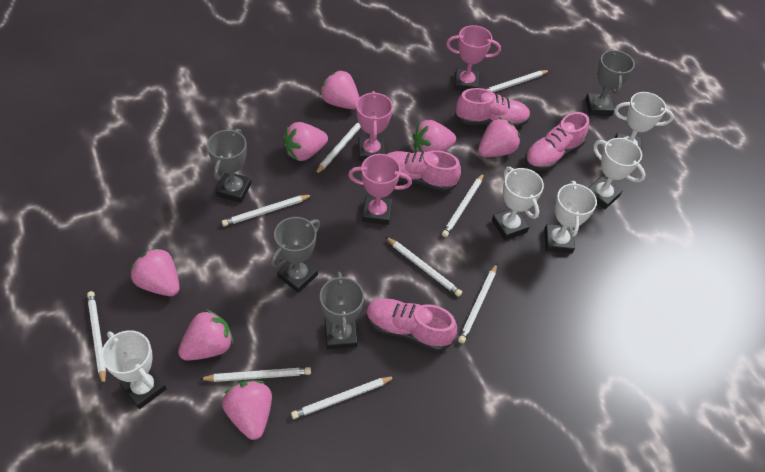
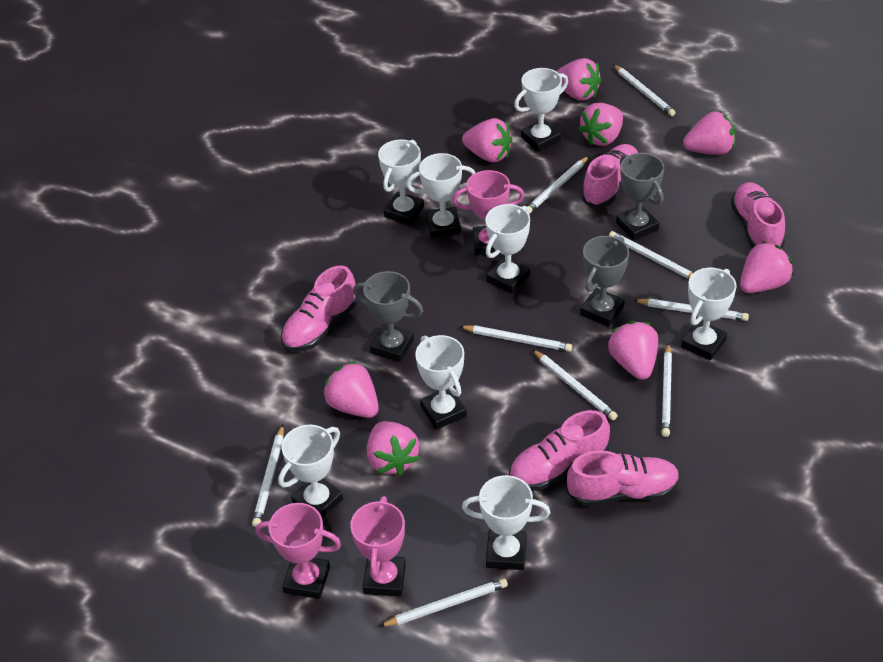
grey trophy: [207,129,252,203] [270,217,320,293] [320,272,364,349] [585,49,635,116] = 4 -> [353,271,423,362] [580,236,629,327] [616,153,664,241] = 3
pink shoe: [366,298,457,351] [386,150,461,192] [455,88,531,128] [525,112,589,171] = 4 -> [281,266,358,352] [509,410,610,491] [567,450,680,506] [581,144,638,207] [731,182,785,249] = 5
pink strawberry: [130,247,180,296] [178,309,233,361] [222,380,272,440] [283,122,328,161] [320,70,360,109] [413,120,456,152] [478,117,520,157] = 7 -> [323,361,379,418] [367,421,420,476] [462,118,512,163] [556,58,602,101] [578,103,623,146] [608,321,658,380] [683,112,735,155] [740,241,793,293] = 8
white trophy: [101,330,167,409] [492,167,544,240] [544,181,597,254] [589,138,646,209] [614,92,674,149] = 5 -> [278,425,343,518] [378,139,424,225] [406,153,475,238] [415,335,467,429] [462,475,550,570] [485,204,530,294] [514,68,568,152] [681,268,737,361] = 8

